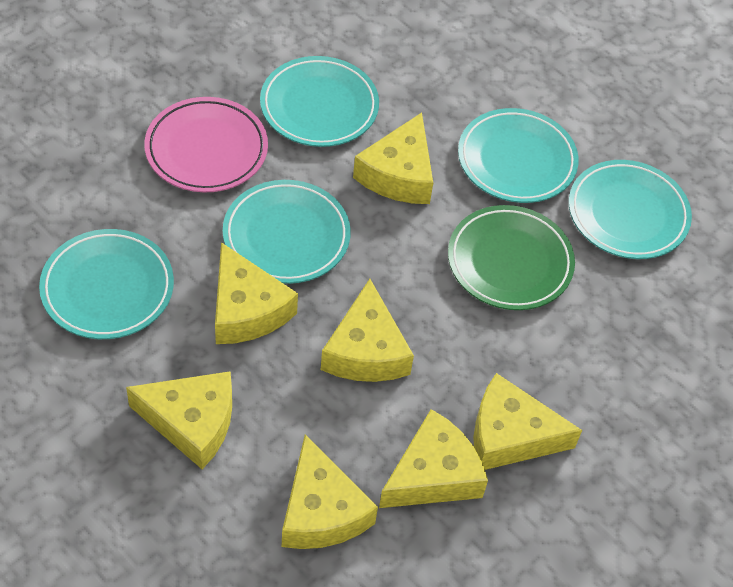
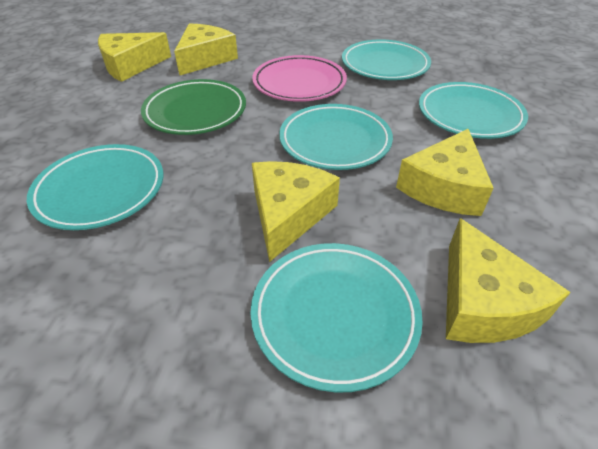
yellow cheese: [126,371,232,469] [215,242,298,344] [282,434,378,549] [321,279,414,382] [353,113,433,204] [379,409,488,508] [473,373,582,470] = 7 -> [98,32,171,82] [174,23,238,76] [252,161,340,262] [396,129,494,216] [446,218,571,343] = 5

